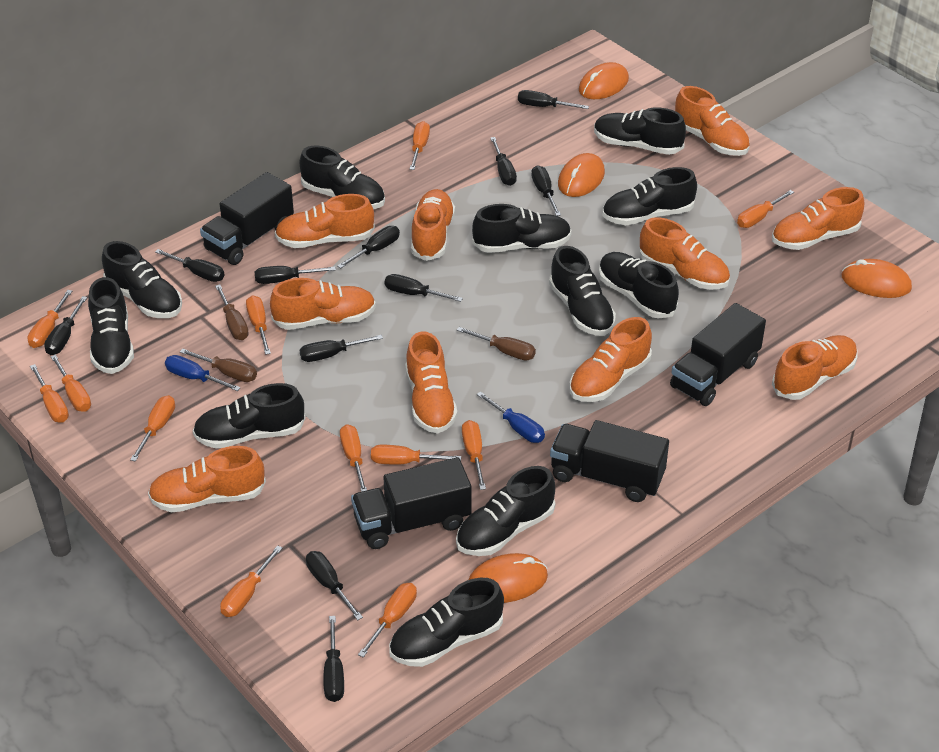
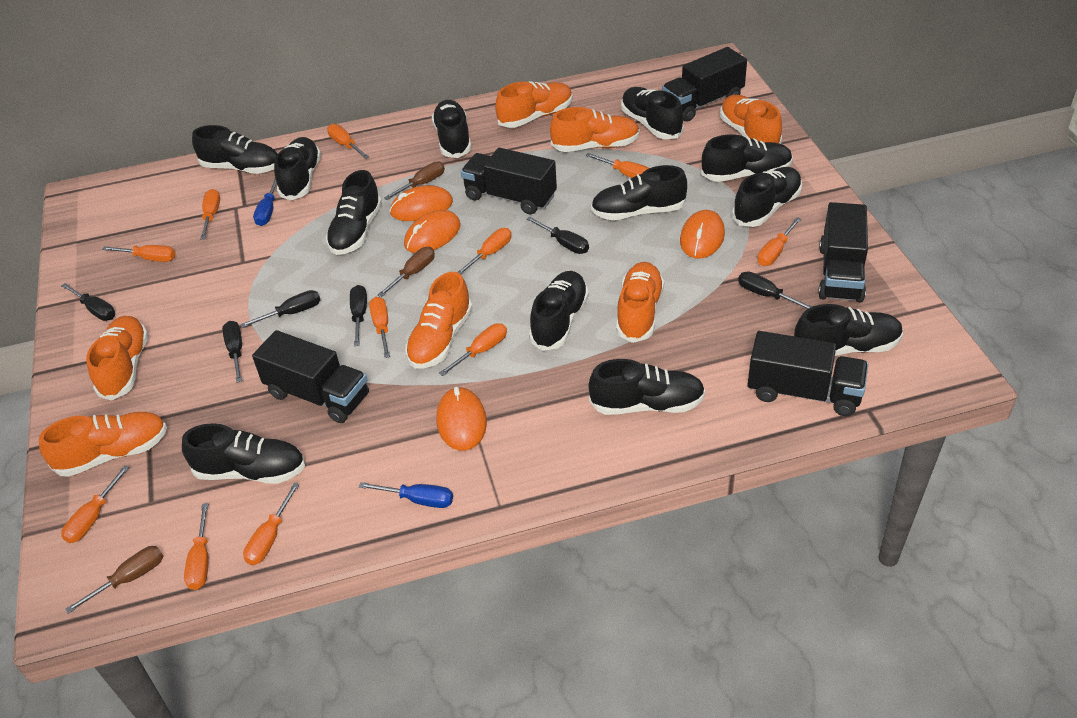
black screwdriver: [44,296,87,355] [155,249,225,282] [254,266,336,284] [299,335,383,362] [306,551,363,620] [323,616,344,702] [337,226,400,268] [385,274,463,302] [490,137,517,186] [518,90,589,109] [531,165,561,216] = 11 -> [61,283,115,321] [222,321,242,383] [240,290,320,328] [350,285,367,346] [526,217,589,254] [738,272,812,309] = 6
black shoe: [88,277,134,374] [102,241,182,318] [193,383,306,449] [299,146,385,209] [389,578,504,667] [456,466,555,556] [472,204,572,253] [549,246,616,336] [594,108,686,155] [599,252,679,319] [602,167,697,225] = 11 -> [182,423,305,484] [192,125,277,174] [274,137,321,200] [326,170,382,255] [432,100,471,158] [529,271,589,351] [589,359,705,415] [591,165,687,220] [621,87,684,139] [701,134,793,182] [732,167,802,227] [794,304,903,356] = 12
black truck: [200,172,294,265] [351,457,472,549] [550,420,669,502] [670,303,766,406] = 4 -> [252,330,369,423] [461,148,557,214] [662,47,747,122] [748,331,868,416] [818,202,868,303] = 5
orange screwdriver: [28,290,72,348] [30,364,69,423] [50,354,91,412] [130,395,175,462] [220,545,282,617] [246,295,271,355] [340,424,367,492] [358,583,417,657] [371,445,461,465] [410,121,430,170] [462,420,486,490] [737,190,794,228] = 12 -> [61,465,129,543] [102,245,175,262] [184,503,209,590] [200,189,220,240] [243,483,300,565] [327,124,369,159] [369,297,390,358] [439,323,507,376] [457,228,511,275] [586,153,649,178] [758,217,801,266] = 11
orange shoe: [148,446,266,513] [270,278,376,330] [275,194,375,248] [405,332,458,434] [411,189,455,261] [570,317,652,402] [639,217,730,290] [675,86,750,156] [772,187,864,250] [772,335,857,400] = 10 -> [39,412,167,477] [86,316,149,400] [405,272,472,369] [495,81,573,128] [550,107,640,152] [616,262,664,343] [720,95,782,144] = 7

